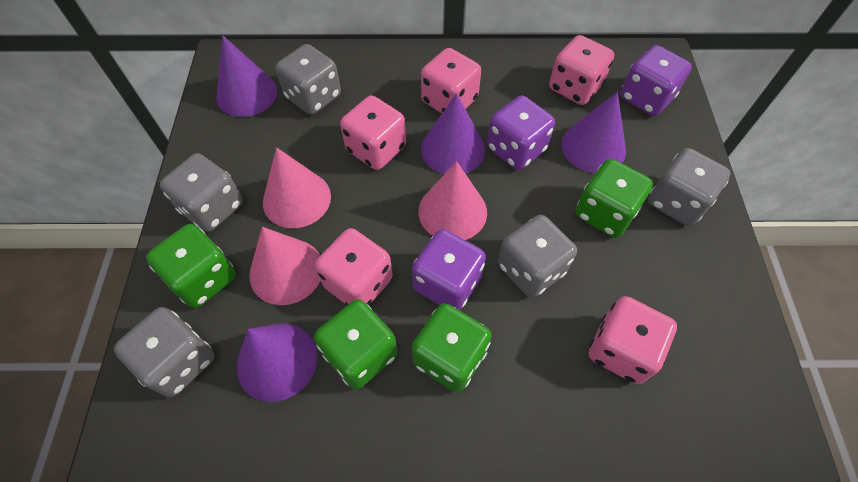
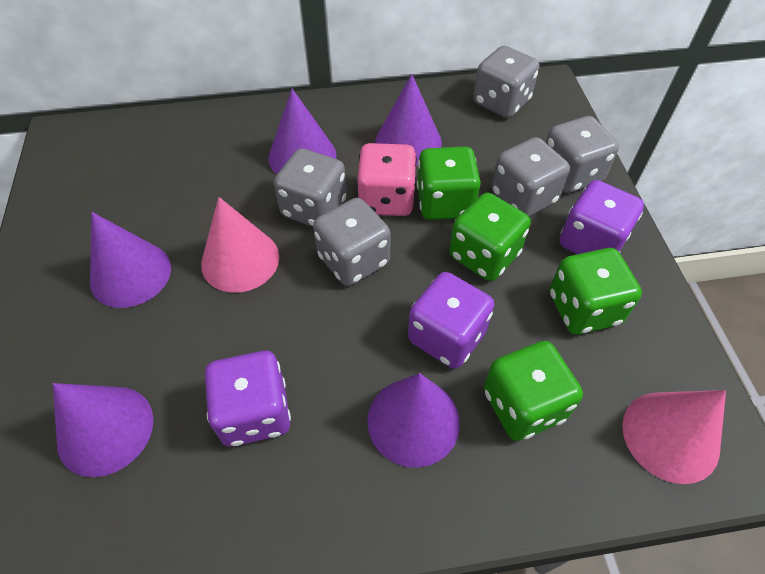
pink cone: [249,227,320,305] [263,148,331,228] [418,161,487,240] = 3 -> [201,197,279,293] [622,390,726,484] = 2
pink dice: [315,228,393,306] [340,96,406,170] [421,48,481,113] [549,35,614,105] [588,296,677,384] = 5 -> [357,143,417,216] = 1
purple cone: [217,35,277,117] [236,323,317,402] [421,94,485,174] [561,92,626,173] = 4 -> [53,383,153,477] [90,212,171,308] [268,89,336,174] [367,373,460,468] [375,74,442,165] = 5

